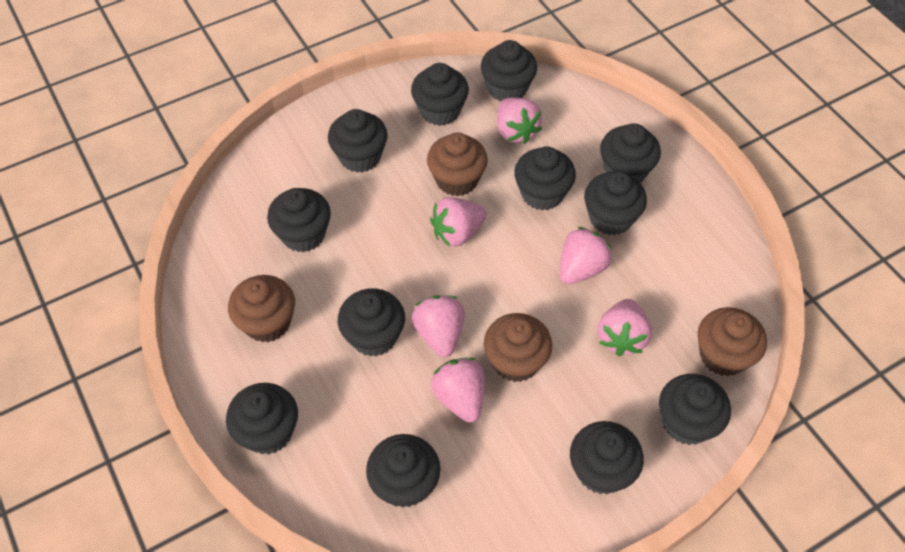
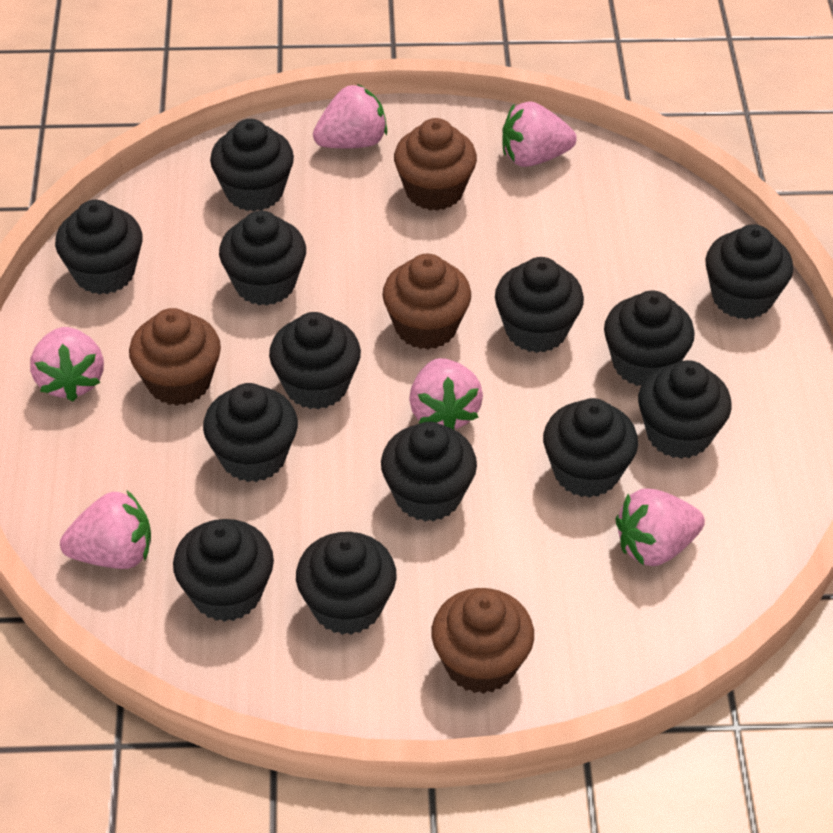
black cupcake: [226,383,298,454] [267,188,331,252] [328,109,388,173] [338,288,405,357] [366,434,440,508] [411,63,469,126] [481,40,537,101] [514,147,576,211] [570,421,644,494] [584,171,647,235] [600,123,661,183] [659,374,731,445] = 12 -> [55,200,143,295] [173,519,274,622] [203,383,298,482] [210,119,294,211] [219,211,306,306] [269,312,361,409] [296,532,397,635] [381,422,477,522] [495,257,584,353] [543,398,638,498] [604,290,695,386] [638,360,731,459] [705,224,793,319] = 13

